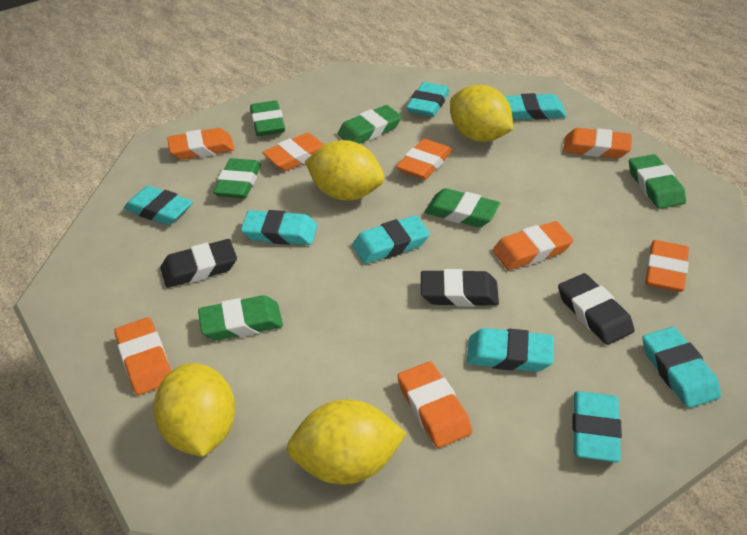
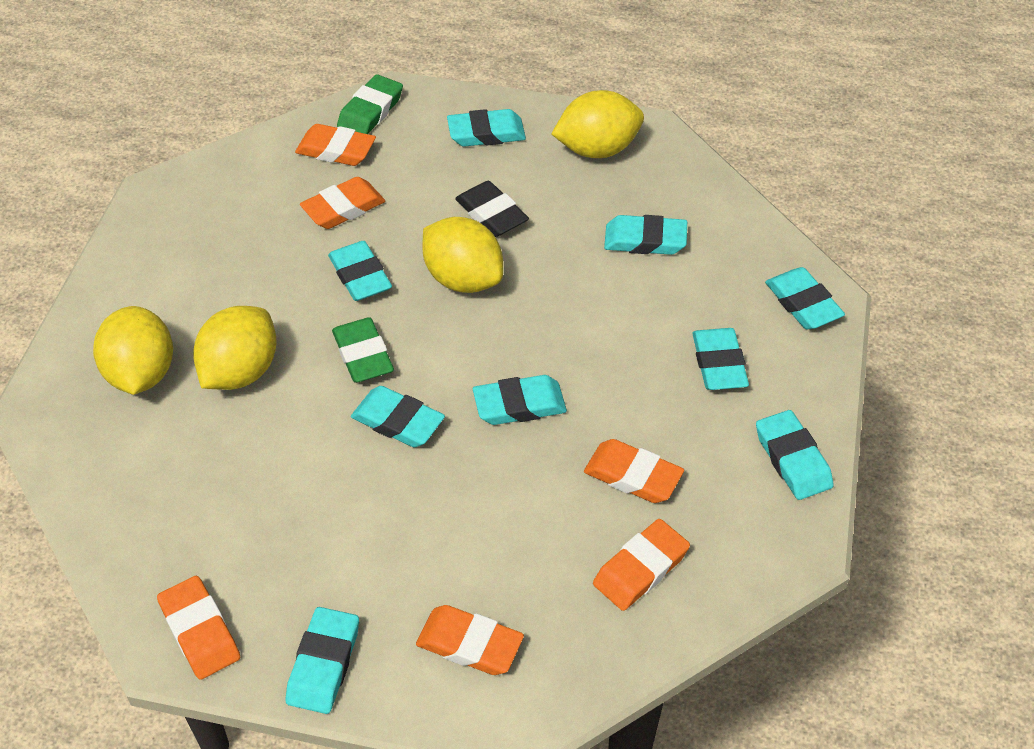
black eraser: [160,239,237,288] [421,269,499,307] [558,273,634,345] = 3 -> [455,181,529,237] = 1
green eraser: [198,295,283,340] [213,158,261,198] [250,100,285,136] [337,105,402,144] [425,188,500,227] [629,154,686,209] = 6 -> [332,317,394,383] [337,74,403,134] = 2
orange eraser: [114,318,171,395] [167,128,234,160] [262,133,324,171] [396,139,452,180] [397,362,472,448] [493,221,573,270] [563,128,632,158] [645,240,689,292] = 8 -> [157,576,240,680] [295,124,376,166] [300,177,385,229] [416,605,524,675] [584,439,684,503] [593,519,690,611] = 6
turquoise eraser: [124,186,193,225] [241,210,317,245] [352,215,430,264] [406,82,450,117] [467,328,554,372] [505,93,567,120] [572,391,622,462] [642,327,721,408] = 8 -> [285,607,359,714] [328,241,392,301] [351,386,445,447] [447,109,526,147] [473,375,567,425] [604,215,687,255] [692,328,749,390] [756,410,834,500] [765,267,845,329] = 9

